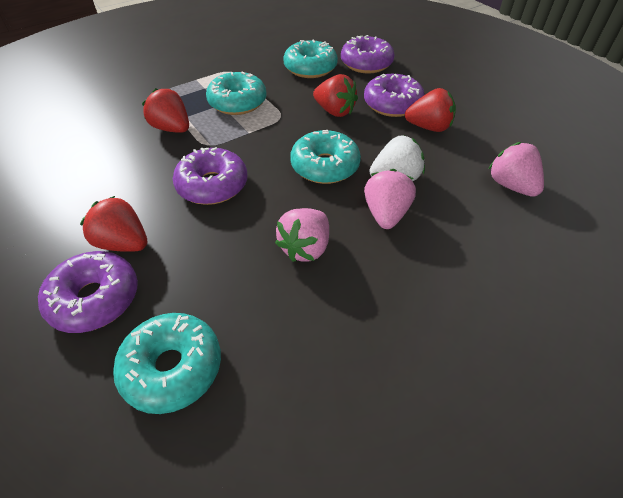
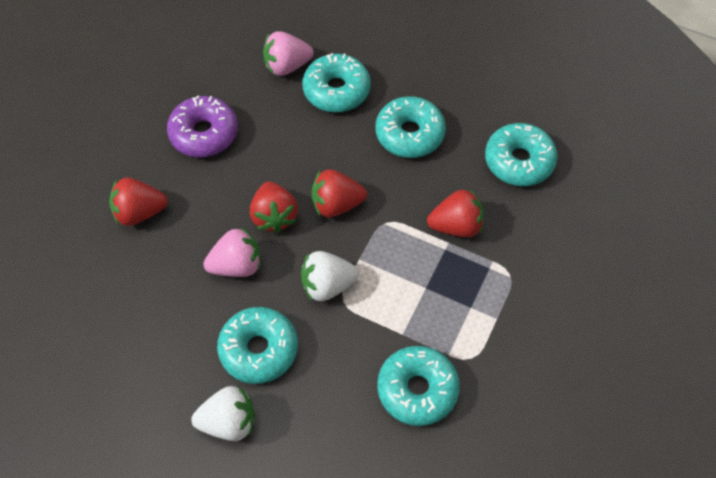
pink strawberry: [275,208,329,262] [364,169,416,229] [488,142,544,197] = 3 -> [203,227,261,277] [263,31,314,76] = 2
purple donut: [38,251,138,333] [173,147,247,205] [341,35,395,73] [364,74,425,117] = 4 -> [167,96,238,157] = 1
turquoise donut: [113,313,221,414] [206,72,267,115] [284,39,338,78] [290,130,361,184] = 4 -> [217,307,298,384] [302,53,371,112] [375,96,446,158] [377,346,460,426] [485,123,558,186] = 5
white strawberry: [369,135,425,181] = 1 -> [191,386,255,441] [301,251,359,301] = 2

